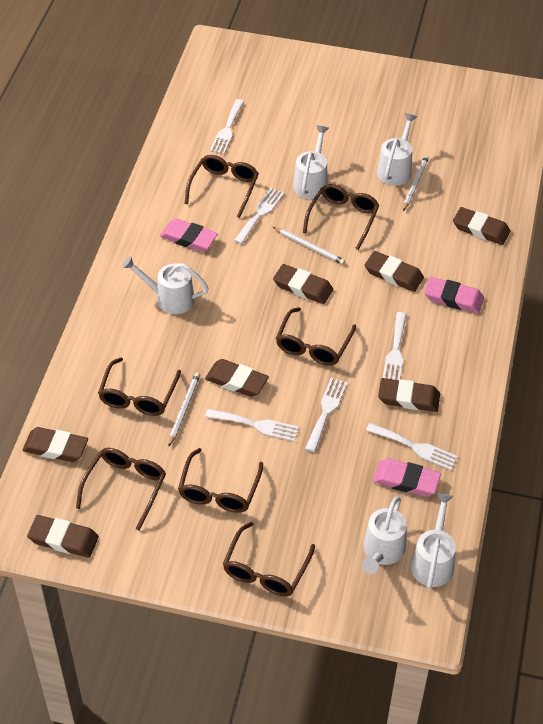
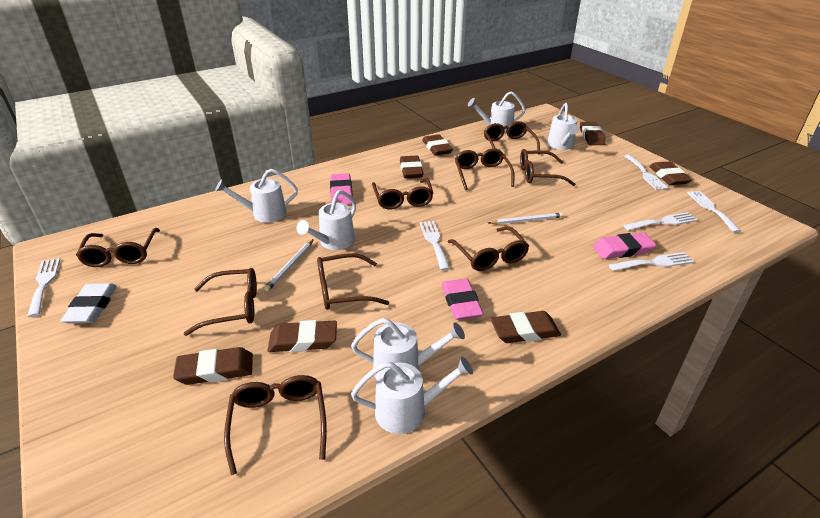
brown glasses: [76,448,166,530] [98,357,181,416] [178,448,263,513] [185,155,259,218] [223,522,315,596] [276,307,356,366] [303,184,379,250] = 7 -> [76,228,160,267] [184,268,257,336] [224,375,327,475] [317,253,389,310] [372,178,433,209] [448,226,529,271] [455,148,514,190] [484,121,540,155] [520,149,575,186] = 9
white eraser: none = 0 -> [61,283,117,323] = 1
white pencil: [169,373,200,446] [273,227,345,265] [403,155,429,211] = 3 -> [264,239,314,291] [488,212,563,224] = 2
white watering can: [122,256,209,314] [293,125,329,199] [362,497,407,574] [377,113,417,186] [411,493,456,589] = 5 -> [215,169,298,223] [296,190,356,250] [351,318,465,378] [351,357,473,434] [468,91,526,134] [547,103,579,150] = 6

